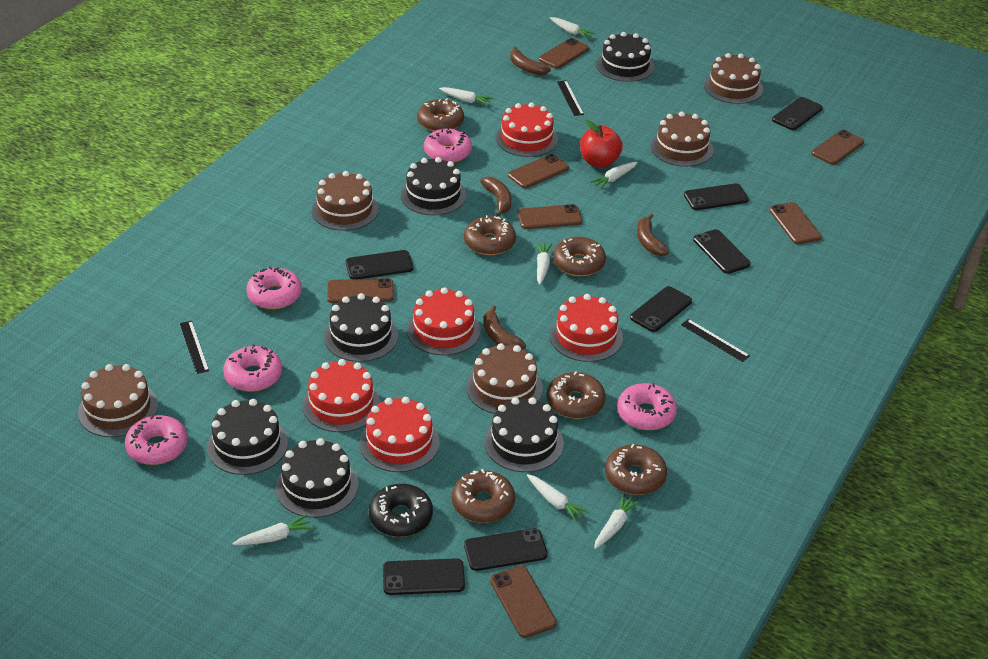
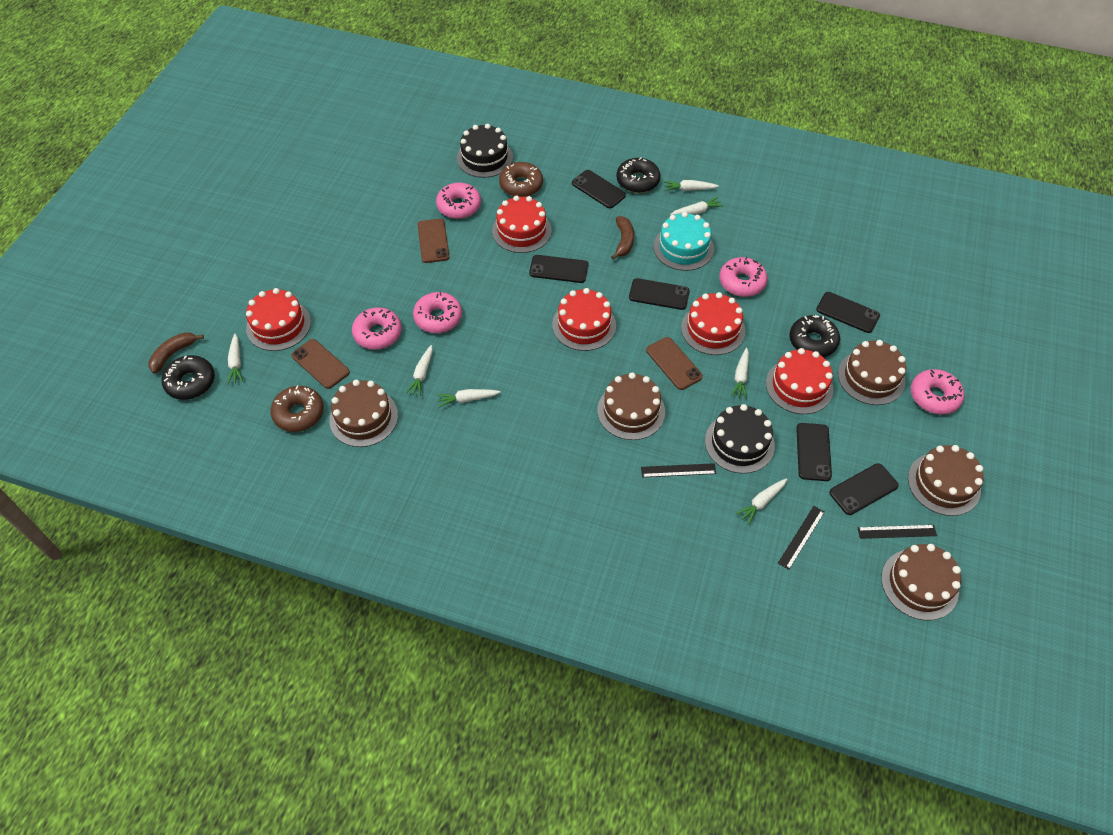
black cake: [207,399,288,475] [276,438,358,518] [324,293,398,362] [401,157,466,215] [484,397,564,472] [596,32,655,82] = 6 -> [457,124,513,178] [705,404,775,474] = 2
black donut: [369,484,433,537] = 1 -> [162,355,215,400] [616,157,661,193] [789,315,840,357] = 3
black phone: [345,250,413,279] [383,558,465,595] [464,528,548,571] [630,286,692,332] [684,183,749,210] [693,229,751,274] [772,97,823,130] = 7 -> [529,255,588,283] [572,170,626,208] [629,278,690,310] [796,423,832,481] [816,292,880,333] [830,463,899,515] = 6
brown banana: [480,177,511,217] [483,305,526,349] [510,47,551,75] [637,213,669,256] = 4 -> [148,332,204,374] [611,216,634,260] = 2
brown donut: [417,98,464,132] [452,469,515,523] [464,215,516,255] [547,371,606,419] [553,237,606,276] [605,444,667,495] = 6 -> [270,386,324,432] [499,162,543,197] = 2
brown phone: [327,278,394,303] [490,566,557,638] [508,154,569,188] [517,204,582,229] [539,38,589,69] [769,202,822,244] [812,130,864,165] = 7 -> [291,339,350,389] [418,219,450,263] [646,337,703,390] = 3
red apple: [580,120,623,168] = 1 -> none = 0
turquoise cake: none = 0 -> [654,212,714,271] = 1

